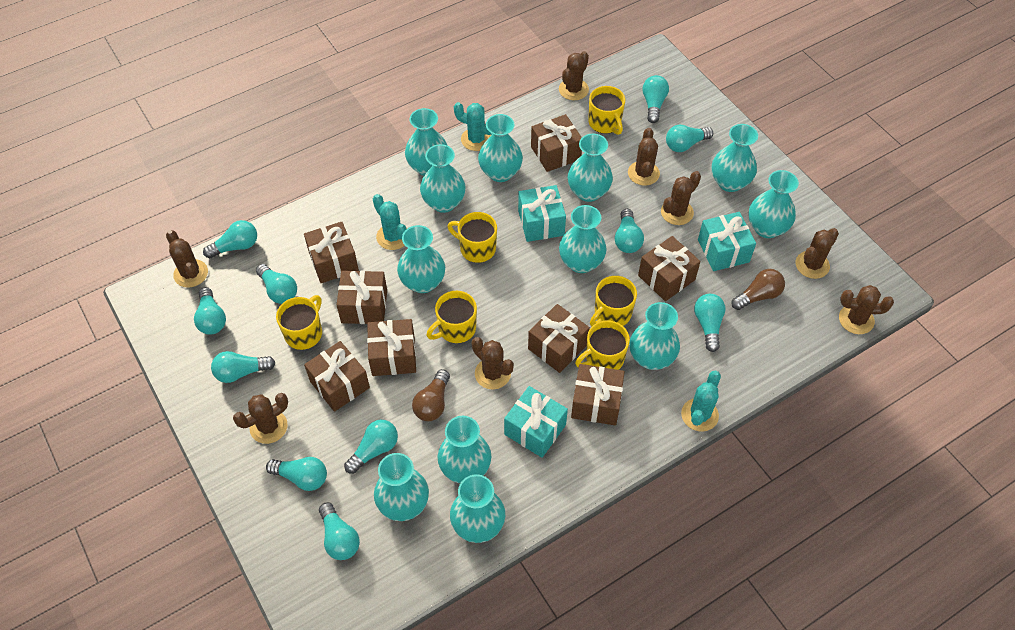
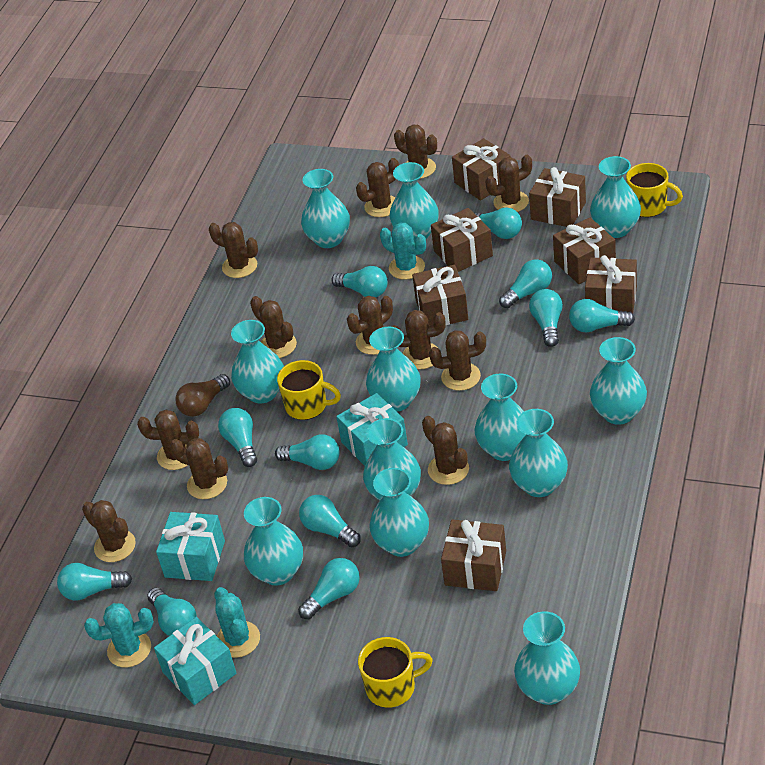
brown cactus: [166,230,208,287] [233,393,288,444] [472,337,514,390] [559,51,589,100] [628,128,660,186] [661,171,701,225] [796,228,839,279] [839,285,894,334] = 8 -> [82,500,136,562] [137,410,199,470] [170,438,228,499] [209,222,258,278] [250,296,297,358] [347,296,393,355] [356,158,399,217] [392,310,446,370] [394,125,437,179] [422,416,469,485] [429,330,486,391] [486,155,532,212] = 12
brown gift: [304,222,359,283] [304,341,370,412] [336,271,387,324] [367,319,416,376] [528,304,590,373] [531,114,582,172] [571,364,625,425] [638,236,701,301] = 8 -> [412,265,468,326] [431,208,493,272] [441,520,506,591] [452,138,510,200] [529,167,586,227] [553,218,616,284] [585,255,637,313] = 7
brown light bulb: [412,369,450,421] [731,269,785,310] = 2 -> [175,374,230,417] = 1
yellow mug: [276,295,322,350] [426,291,477,343] [447,212,497,263] [575,321,630,370] [588,86,625,135] [590,276,637,327] = 6 -> [277,360,341,420] [358,637,433,708] [626,163,683,217] = 3

